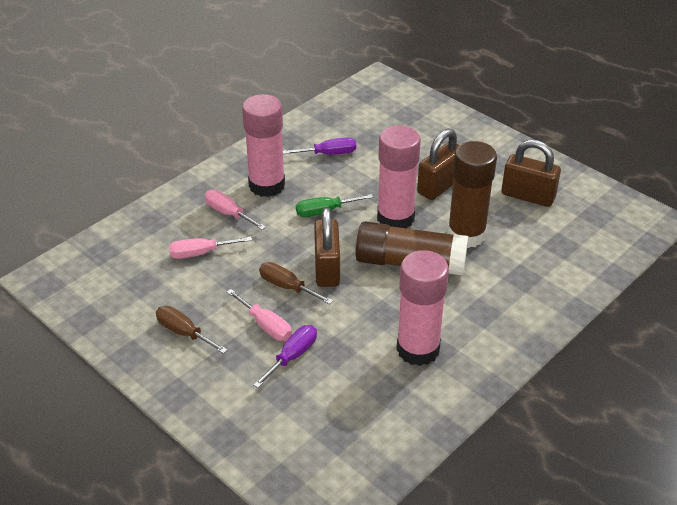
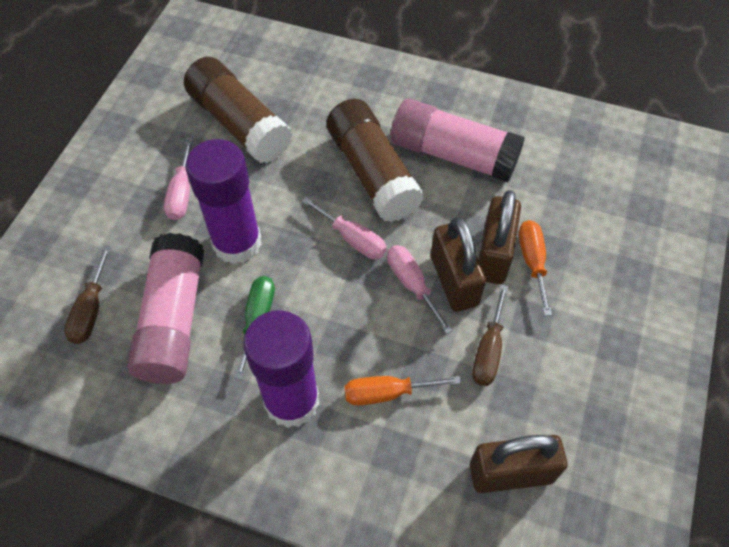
orange screwdriver: none = 0 -> [345,376,461,405] [519,220,552,316] = 2
pink glue stick: [242,94,285,197] [377,125,421,228] [396,250,449,366] = 3 -> [127,233,204,384] [391,99,525,182] = 2
purple glue stick: none = 0 -> [185,139,262,264] [243,310,319,428] = 2
purple screwdriver: [253,325,317,388] [283,137,356,155] = 2 -> none = 0

